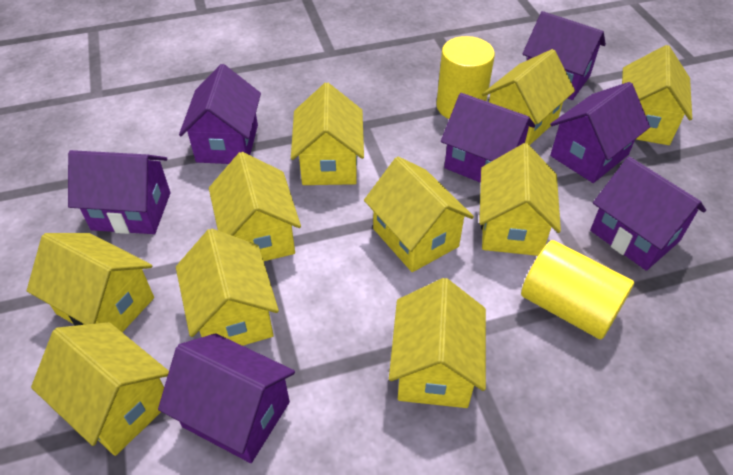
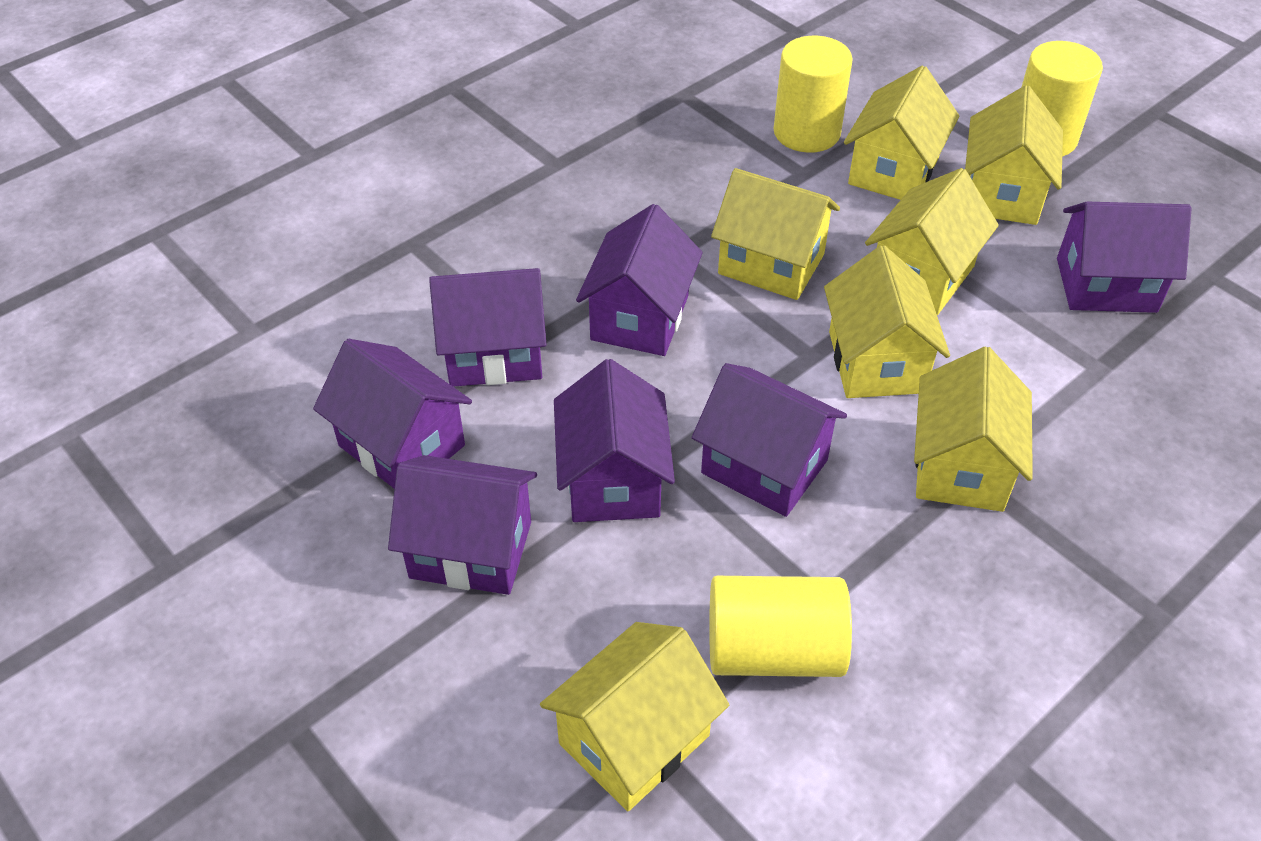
yellow cylinder: [436,36,495,119] [521,240,634,339] = 2 -> [709,576,852,677] [774,36,853,153] [1022,41,1103,157] = 3
yellow house: [27,233,154,332] [31,322,169,456] [176,228,279,346] [209,152,301,261] [291,83,364,185] [364,157,474,272] [389,278,486,408] [479,143,561,256] [482,49,575,145] [622,45,692,145] = 10 -> [540,622,729,811] [711,168,840,300] [824,245,950,398] [844,66,959,200] [865,168,999,315] [914,347,1033,512] [965,85,1063,225] = 7

